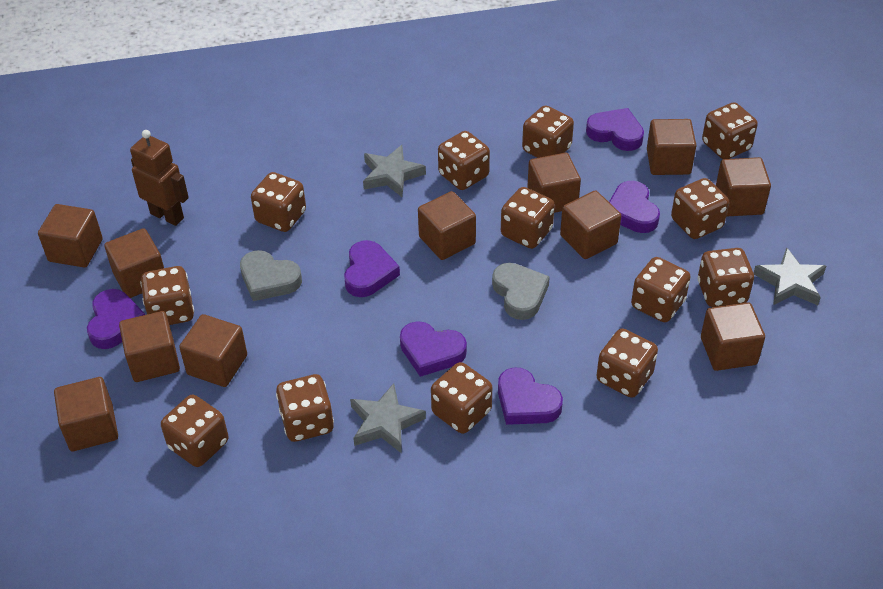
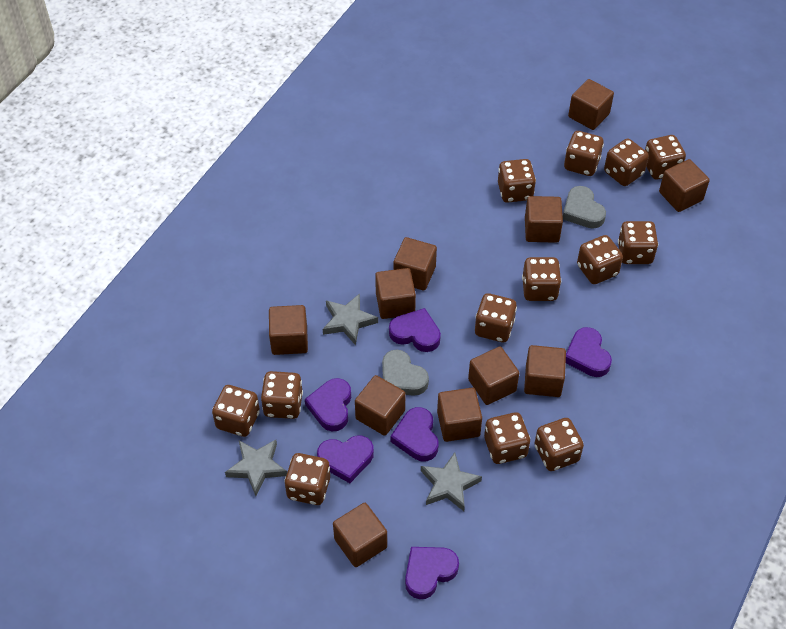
brown robot: [130,130,189,226] = 1 -> none = 0

